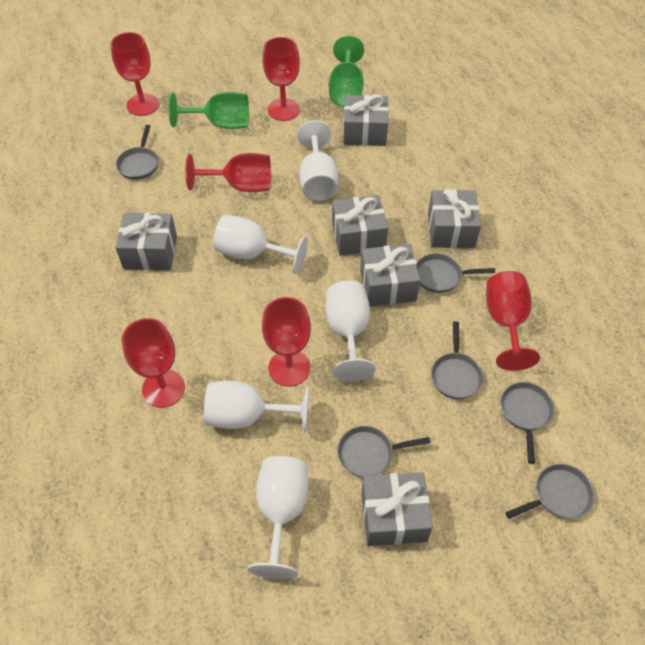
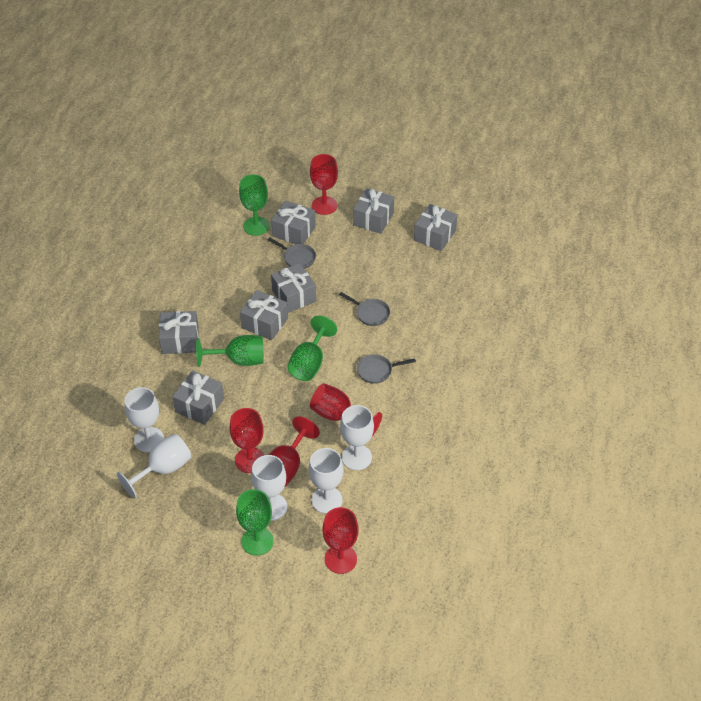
green goblet: [168,92,249,129] [329,36,364,107] = 2 -> [196,335,264,367] [236,489,274,556] [239,175,269,236] [288,316,337,381] = 4
grey gift: [115,213,177,270] [332,195,388,256] [343,95,389,146] [360,244,420,306] [361,472,433,546] [428,189,481,248] = 6 -> [159,311,199,354] [172,370,224,425] [240,290,288,340] [271,201,316,244] [271,263,316,313] [353,188,394,234] [414,204,458,251] = 7
grey pan: [116,125,159,180] [337,426,430,478] [417,253,495,293] [431,321,483,399] [500,382,554,464] [505,464,594,519] = 6 -> [268,237,316,269] [339,292,390,326] [357,354,416,384] = 3
red goblet: [110,32,159,116] [122,318,185,408] [185,153,271,192] [262,297,311,387] [263,37,300,121] [486,271,540,371] = 6 -> [230,408,264,473] [269,416,320,487] [310,154,338,215] [310,383,382,436] [323,507,359,574] = 5

